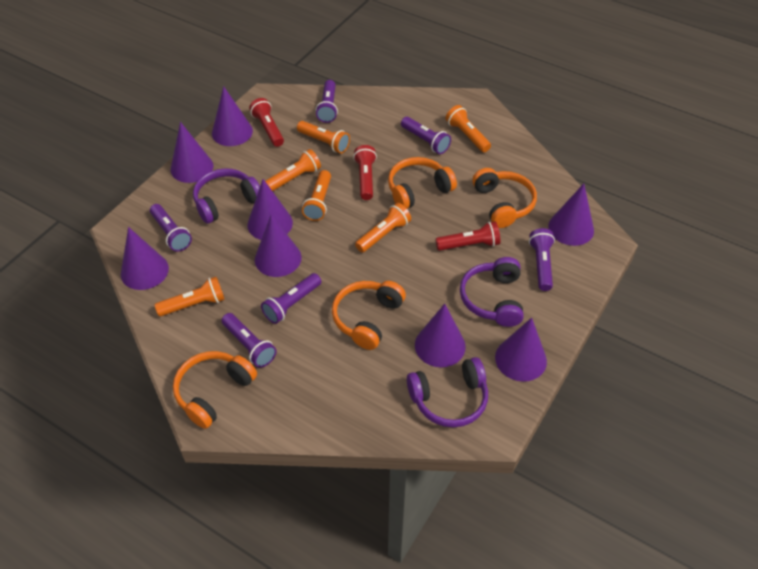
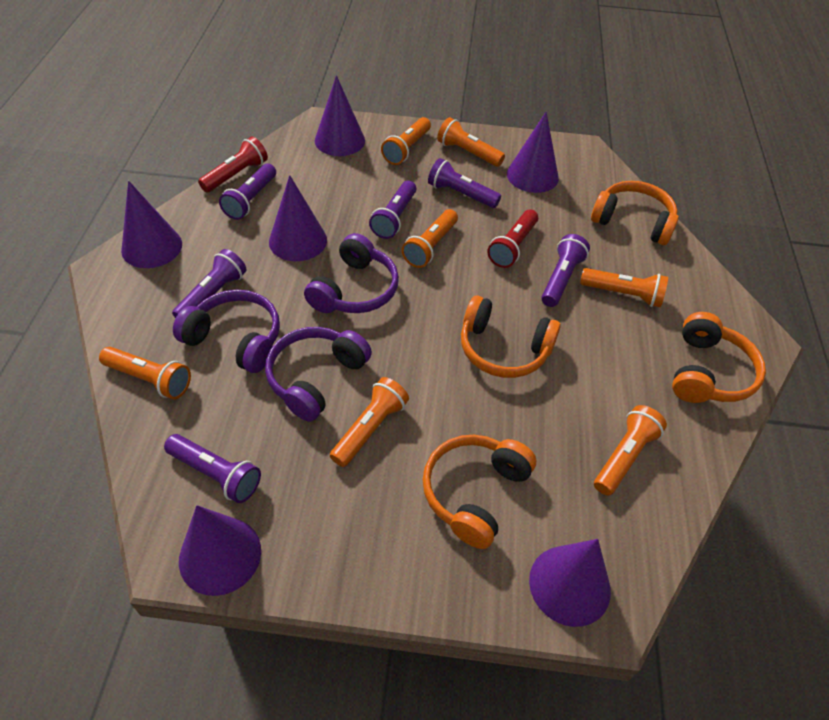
orange flashlight: [155,277,225,316] [265,149,321,191] [297,121,350,153] [302,170,331,221] [355,203,411,252] [446,105,491,152] = 6 -> [99,347,191,399] [330,377,409,467] [381,117,431,165] [402,209,458,268] [437,117,505,167] [580,268,668,307] [594,405,667,496] = 7
purple cone: [121,227,169,290] [171,122,213,183] [212,86,253,146] [247,179,293,240] [255,214,302,277] [415,303,466,367] [495,317,547,382] [548,184,594,246] = 8 -> [121,181,182,268] [179,505,261,596] [269,175,327,261] [315,75,365,156] [507,112,559,193] [529,539,611,627] = 6
red flashlight: [249,98,284,147] [353,145,377,200] [435,221,500,251] = 3 -> [198,137,268,192] [487,209,538,268] = 2

